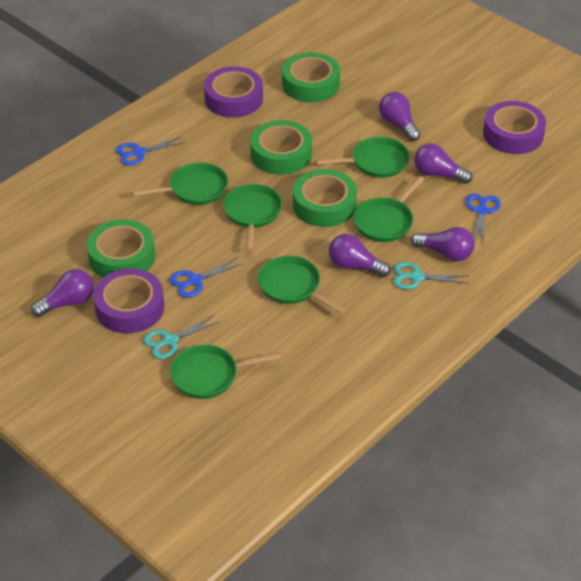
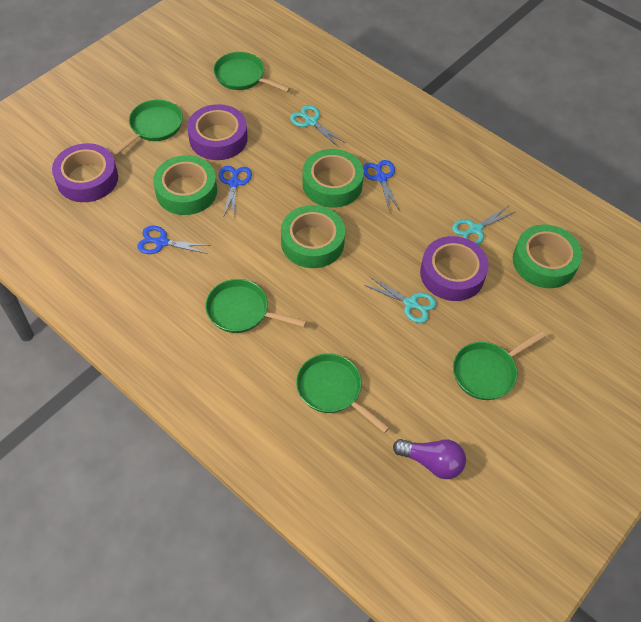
green pan: [132,162,228,205] [170,345,281,399] [223,184,282,251] [258,256,346,314] [316,137,410,178] [354,176,424,242] = 6 -> [111,100,183,156] [205,279,307,333] [213,52,290,92] [296,353,390,433] [453,331,546,400] = 5
purple light bulb: [31,269,94,317] [329,234,391,277] [379,92,421,141] [411,227,475,261] [414,143,472,184] = 5 -> [393,439,466,479] = 1
turquoise scissors: [143,315,219,359] [393,262,469,289] = 2 -> [290,105,345,147] [364,276,437,323] [452,206,515,245] = 3

